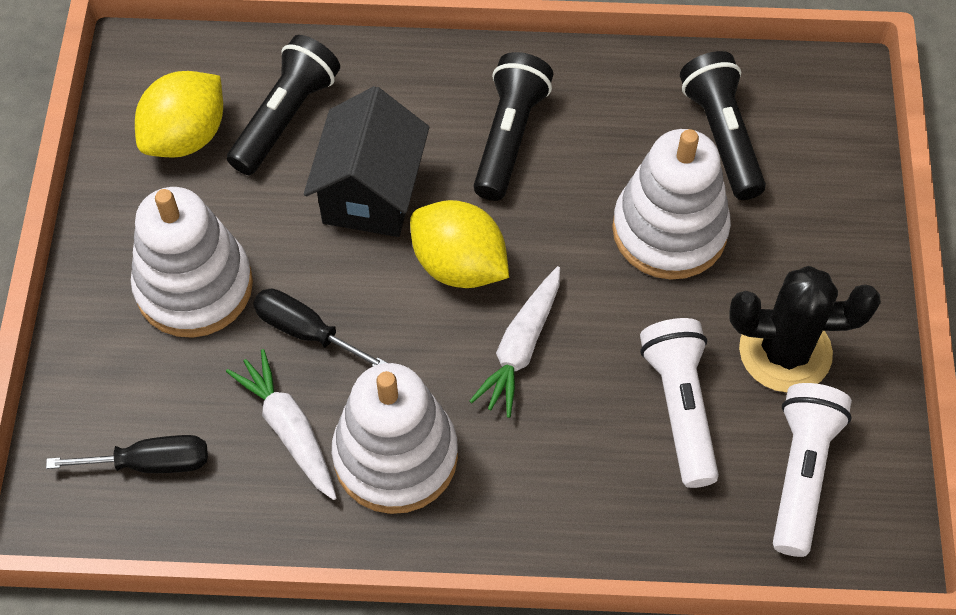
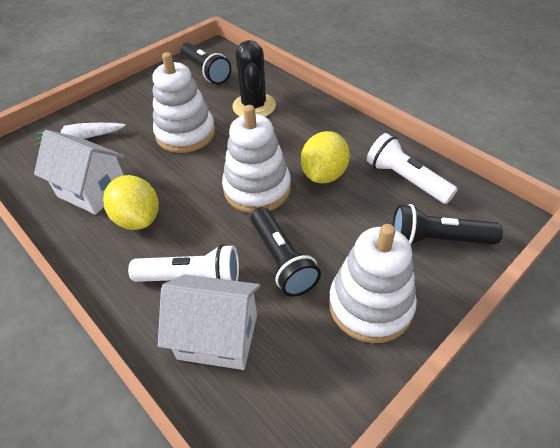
black house: [304,86,429,237] = 1 -> none = 0
black screwdriver: [46,435,208,473] [253,289,387,366] = 2 -> none = 0
white carrot: [226,349,337,500] [470,266,560,418] = 2 -> [35,123,126,147] = 1
white house: none = 0 -> [34,130,125,215] [158,274,260,370] = 2

